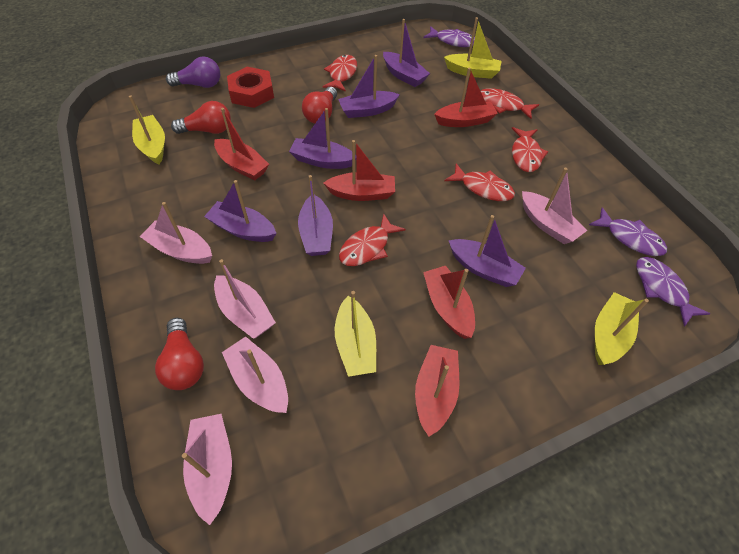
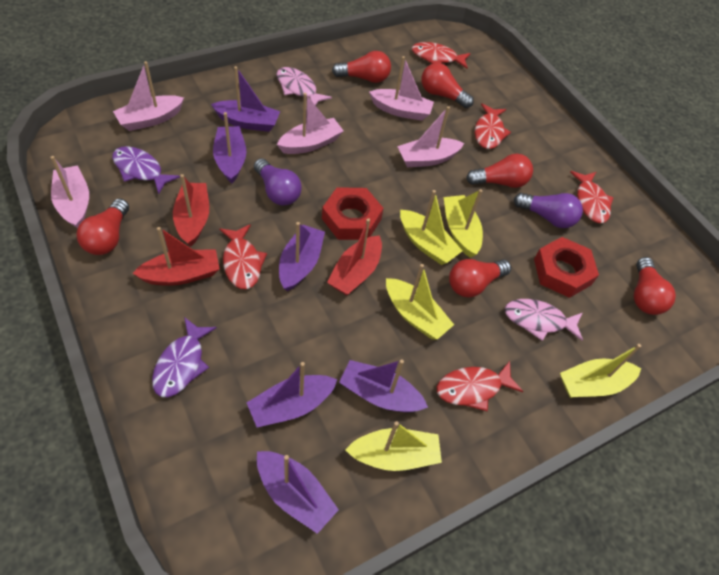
pink fish: none = 0 -> [276,67,332,106] [504,299,583,341] = 2
purple fish: [423,26,475,47] [589,207,667,256] [636,257,710,326] = 3 -> [112,146,180,194] [152,317,217,397] = 2
purple light bulb: [166,57,220,88] = 1 -> [254,158,302,206] [514,193,583,228] = 2
red boat: [214,108,269,181] [323,140,395,201] [415,345,459,437] [423,266,475,339] [434,68,498,127] = 5 -> [132,227,220,286] [173,174,209,247] [327,218,382,295] = 3
red light bulb: [155,318,204,390] [171,101,231,134] [302,87,337,124] = 3 -> [76,198,129,255] [332,51,391,83] [421,63,474,108] [449,259,511,298] [466,154,533,188] [634,257,676,315] = 6
red nut: [227,67,274,108] = 1 -> [322,187,383,240] [534,237,599,298] = 2
yellow boat: [129,95,165,164] [335,291,376,377] [444,17,501,79] [595,292,649,365] = 4 -> [345,421,442,471] [386,264,454,340] [400,190,462,265] [444,189,483,258] [560,344,641,398] = 5

